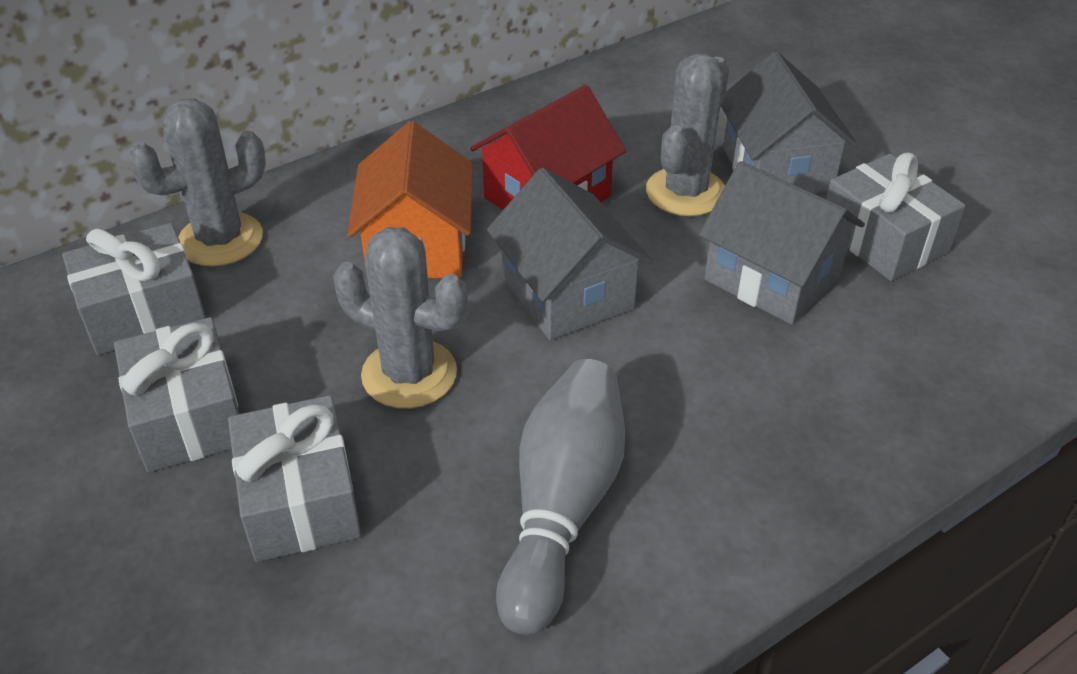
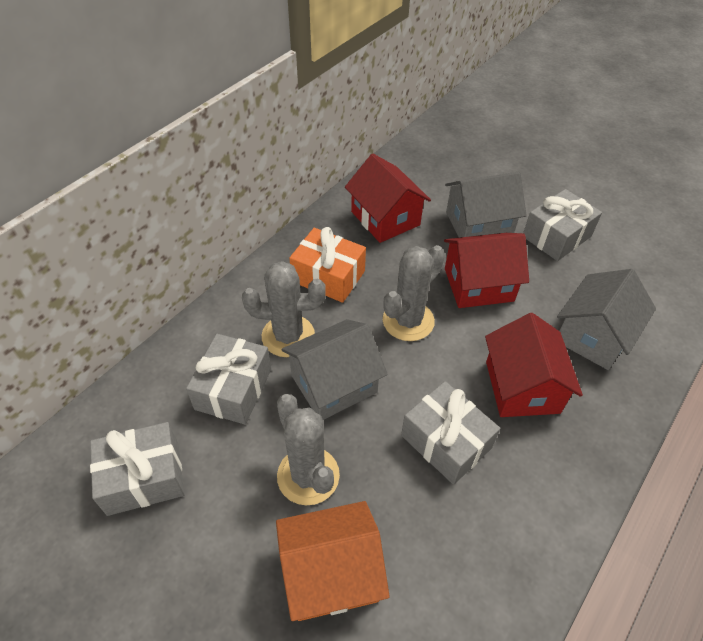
grey bowling pin: [496,359,625,635] = 1 -> none = 0
orange gift: none = 0 -> [289,227,366,303] = 1
red house: [470,85,626,210] = 1 -> [345,154,431,243] [444,233,529,308] [485,313,583,417] = 3

